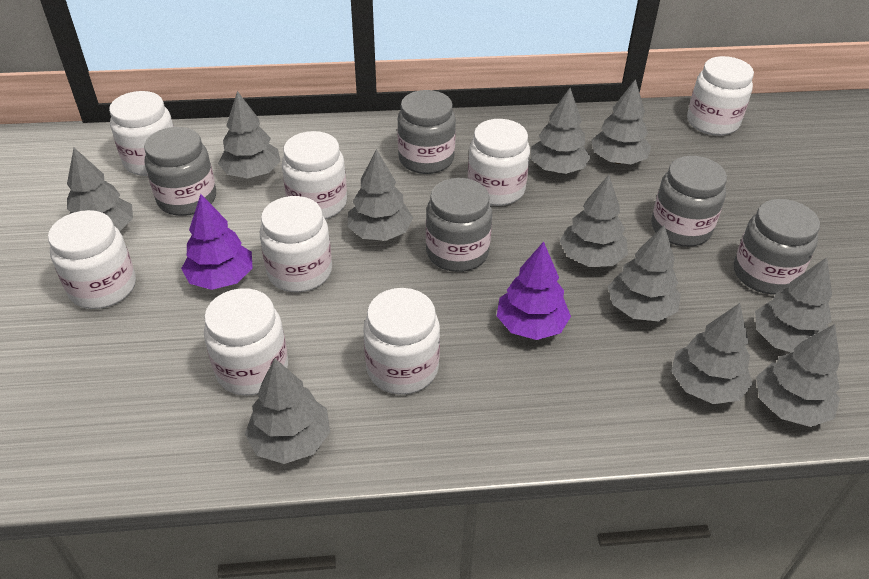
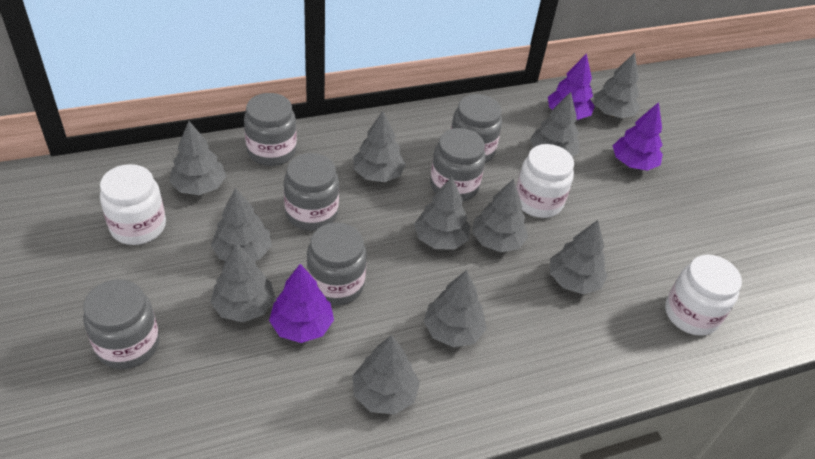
grey jar: [144,127,216,216] [397,90,456,174] [426,178,492,272] [651,156,727,247] [734,199,820,295] = 5 -> [83,279,160,369] [244,93,297,166] [284,153,339,231] [307,223,367,305] [430,128,486,201] [451,94,502,163] = 6
purple tree: [181,194,253,290] [497,241,571,340] = 2 -> [269,264,334,343] [548,53,595,120] [613,102,663,171] = 3
white jar: [48,210,136,309] [109,91,174,176] [204,288,288,396] [260,196,332,292] [282,131,347,219] [363,288,440,395] [468,119,530,206] [687,56,754,136] = 8 -> [100,164,166,245] [516,144,574,218] [665,255,742,336] = 3

